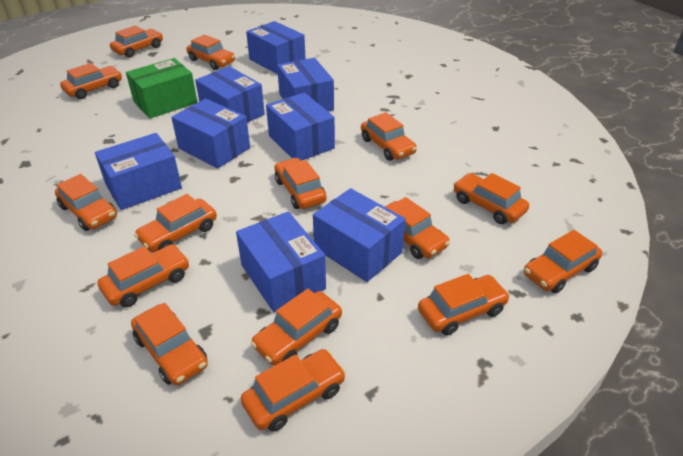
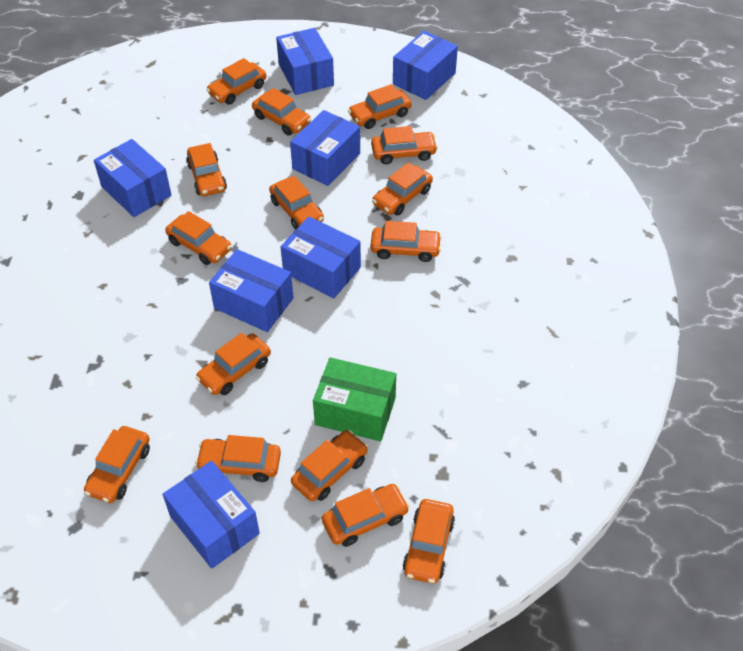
blue box: [95,133,182,210] [171,99,250,168] [195,66,265,123] [236,211,326,312] [246,21,305,74] [266,93,335,161] [277,58,334,111] [313,188,406,282] = 8 -> [94,139,171,217] [162,461,260,569] [209,249,294,332] [276,28,334,95] [281,217,361,298] [290,110,360,186] [393,31,458,100] = 7

